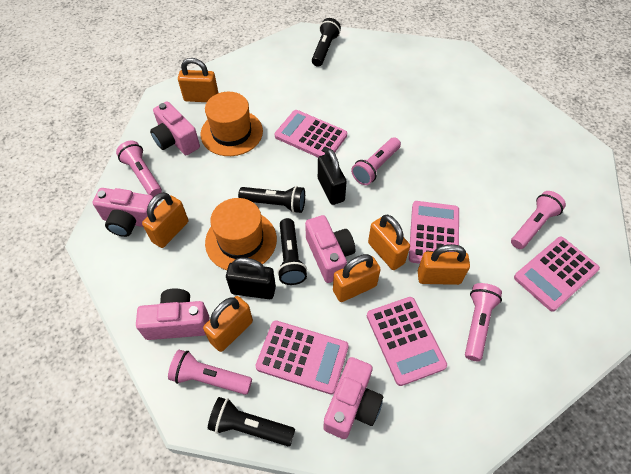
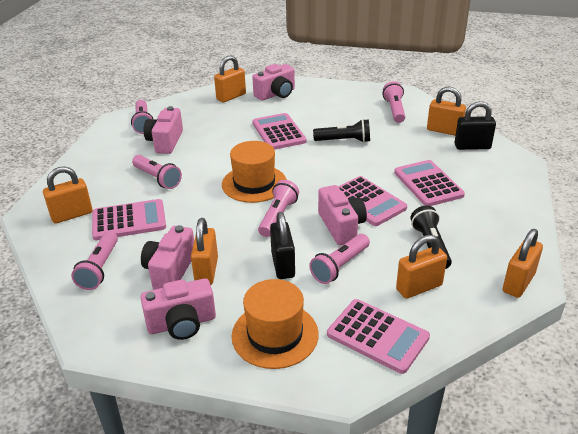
black flashlight: [208,397,295,446] [238,186,305,213] [277,218,307,285] [312,18,341,67] = 4 -> [313,119,370,143] [410,206,452,269] = 2
pink flashlight: [116,141,162,197] [168,350,252,395] [351,137,401,185] [465,283,502,362] [511,191,566,249] = 5 -> [71,231,118,290] [131,100,153,134] [132,155,182,189] [258,180,299,237] [309,234,370,284] [382,81,405,123] = 6

